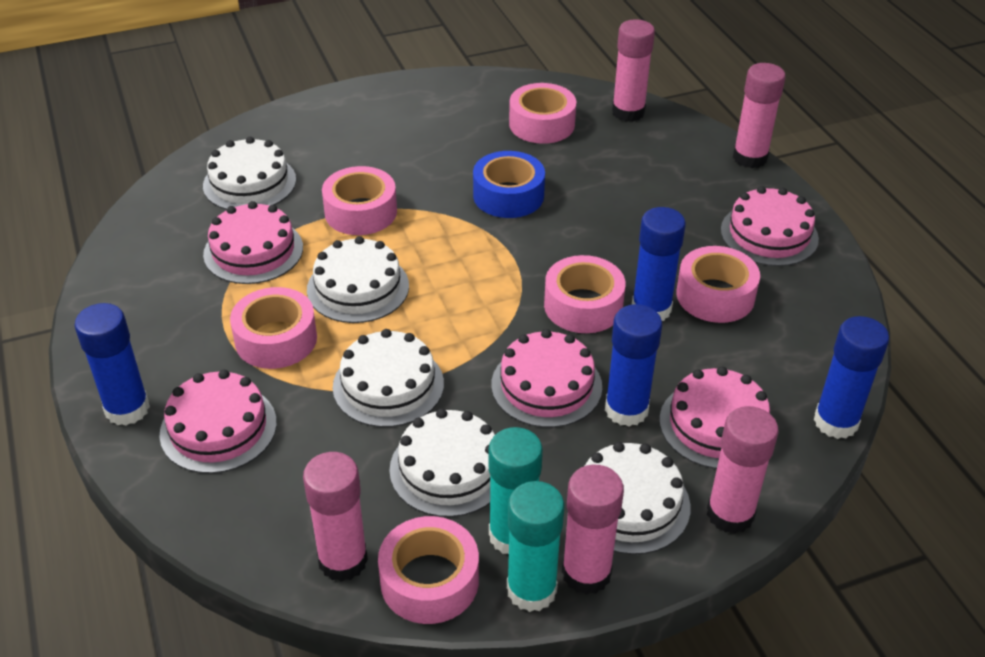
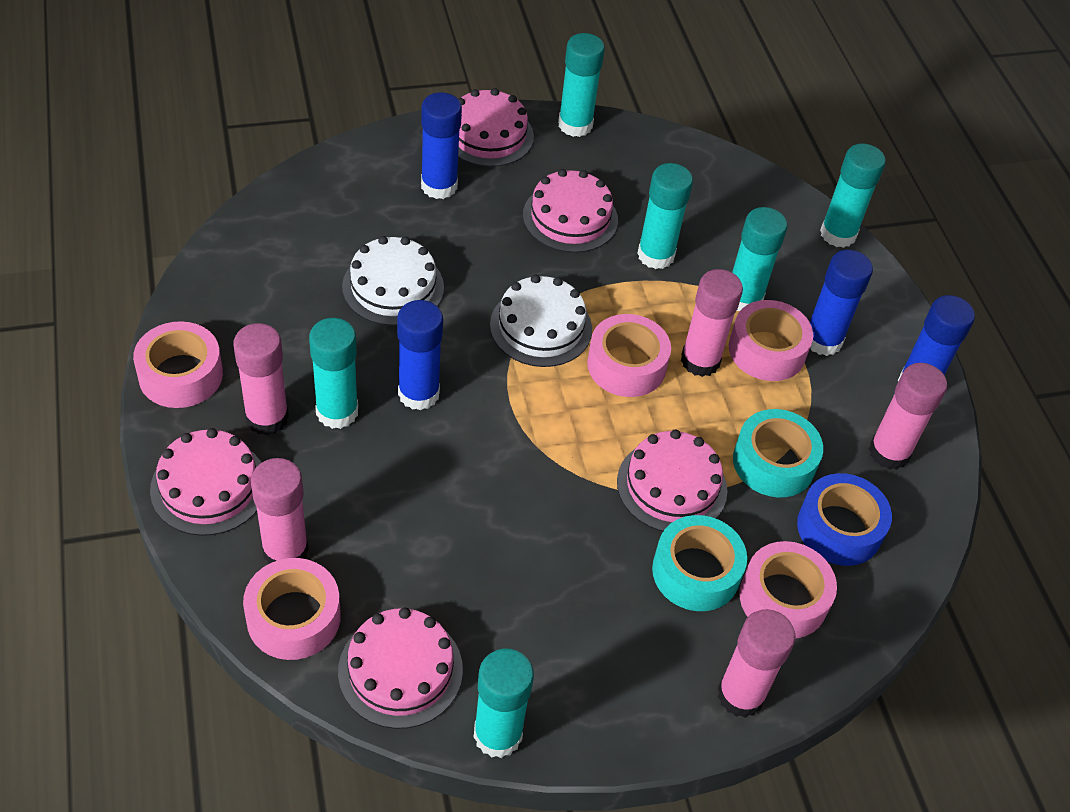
pink tape: [230,287,317,369] [322,166,397,235] [378,516,479,624] [509,83,576,144] [544,255,626,333] [676,246,760,323] = 6 -> [133,321,223,408] [243,558,341,660] [587,314,671,397] [729,300,813,381] [739,541,837,638] = 5
turquoise glue stick: [488,427,543,554] [507,481,565,612] = 2 -> [309,318,358,429] [473,649,534,758] [558,33,605,137] [637,163,693,269] [732,207,787,311] [820,143,886,248] = 6
turquoise tape: none = 0 -> [652,515,747,611] [733,409,823,497] = 2
white cake: [203,137,296,210] [307,236,409,323] [333,329,444,427] [389,408,495,517] [585,442,691,555] = 5 -> [342,236,444,326] [490,275,592,367] = 2

